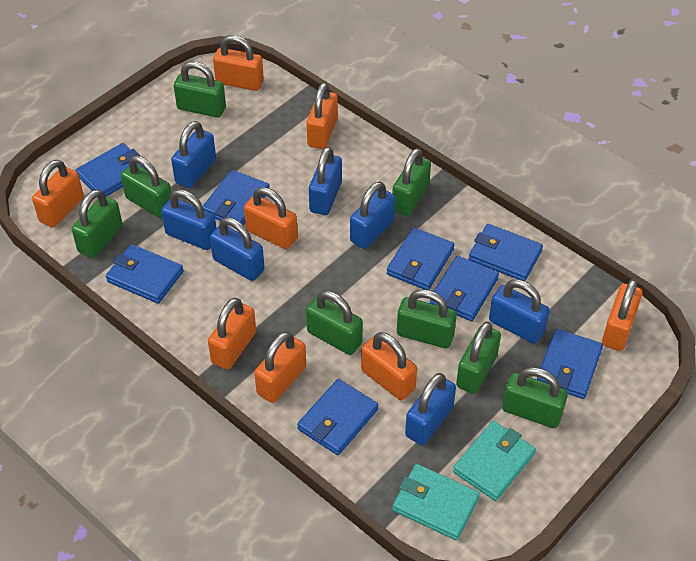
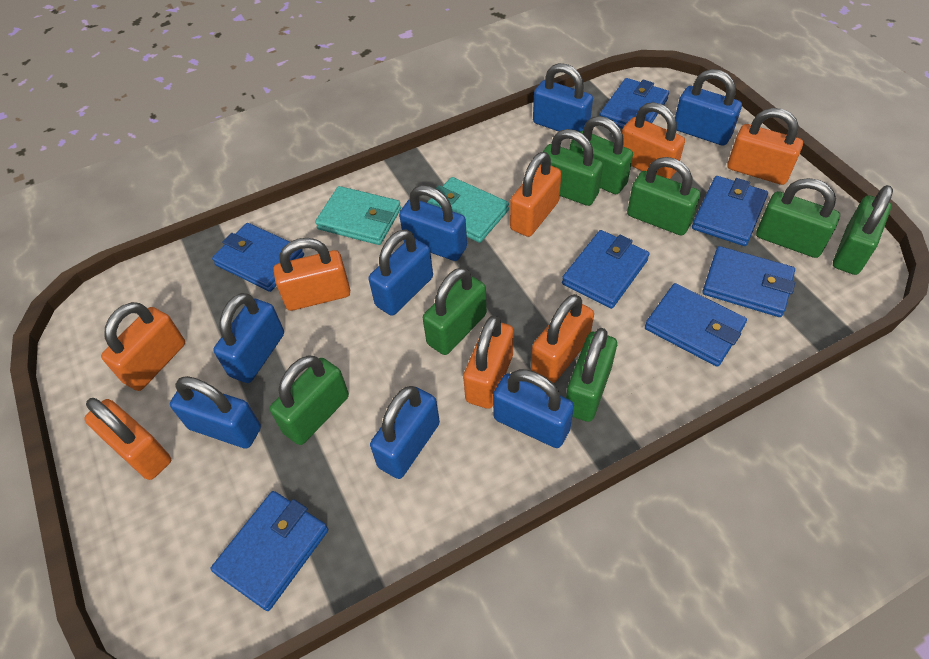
blue padlock: [161,189,216,250] [171,121,216,188] [210,217,265,281] [309,146,342,215] [350,182,395,249] [405,373,456,445] [489,279,550,344] = 7 -> [170,376,261,449] [213,293,284,383] [369,229,433,316] [370,386,440,479] [399,185,467,261] [493,369,574,448] [533,63,593,132] [675,69,742,146] = 8
blue wallet: [76,143,145,197] [106,244,184,304] [203,170,270,225] [297,379,378,455] [387,227,455,290] [430,256,499,321] [469,224,543,281] [537,329,603,399] = 8 -> [210,491,328,611] [212,223,304,292] [562,230,649,309] [600,78,669,129] [645,283,747,367] [692,176,768,246] [702,246,795,317] = 7

